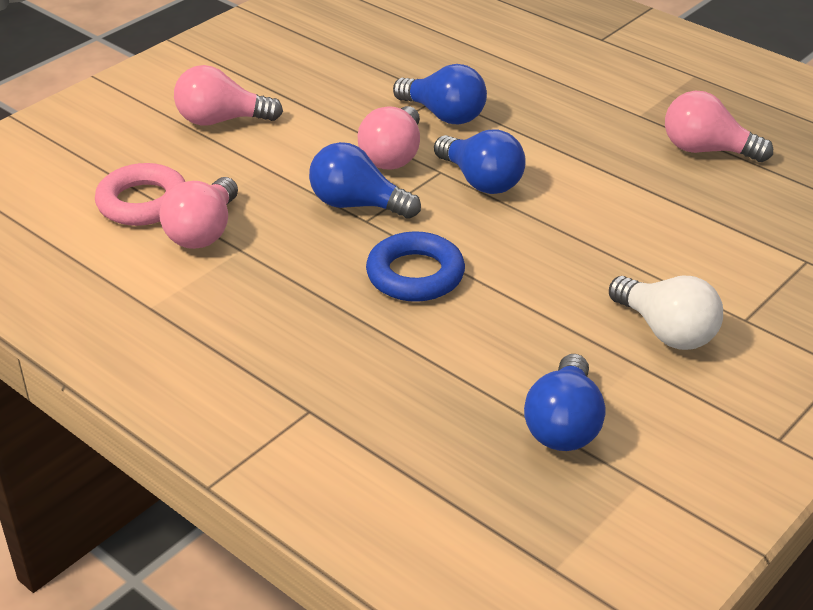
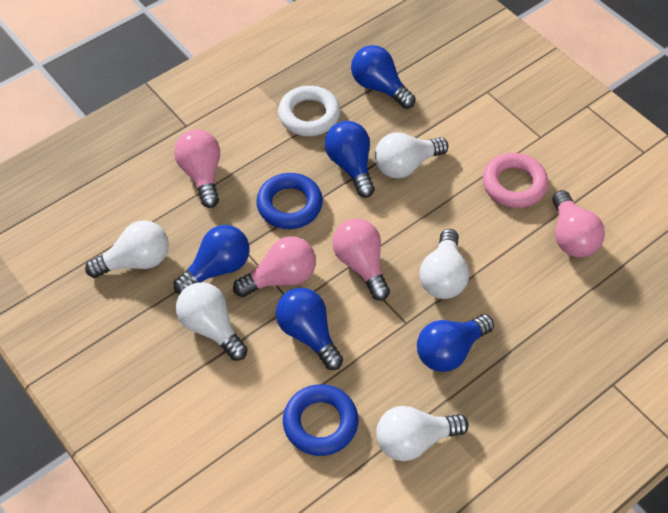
blue light bulb: [309,142,421,219] [393,64,487,125] [434,129,526,194] [524,354,605,451] = 4 -> [174,225,249,294] [276,288,343,370] [325,121,375,198] [351,45,415,109] [417,314,494,372] = 5
blue ring: [366,231,465,302] = 1 -> [256,173,323,229] [283,384,359,456] = 2
white light bulb: [609,275,723,350] = 1 -> [85,220,169,278] [176,282,248,361] [375,132,448,178] [376,406,469,461] [419,229,469,299] = 5
white ring: none = 0 -> [278,86,340,136] = 1

